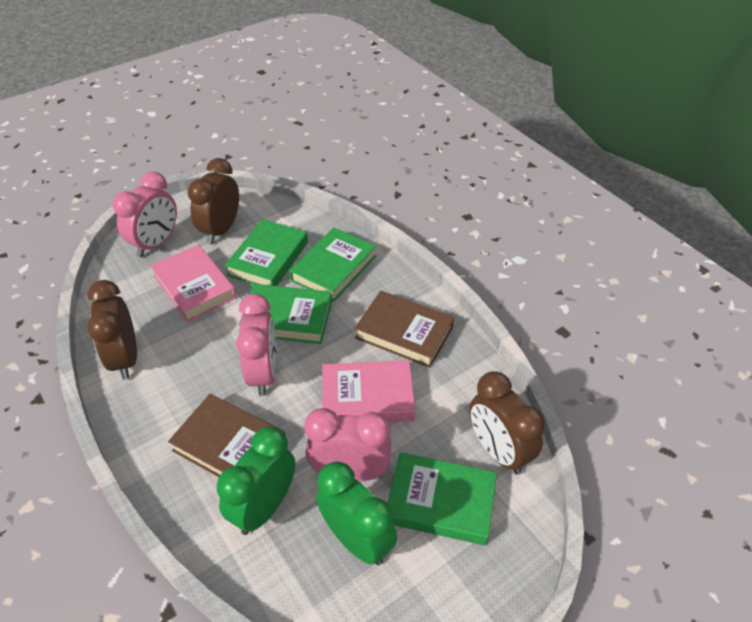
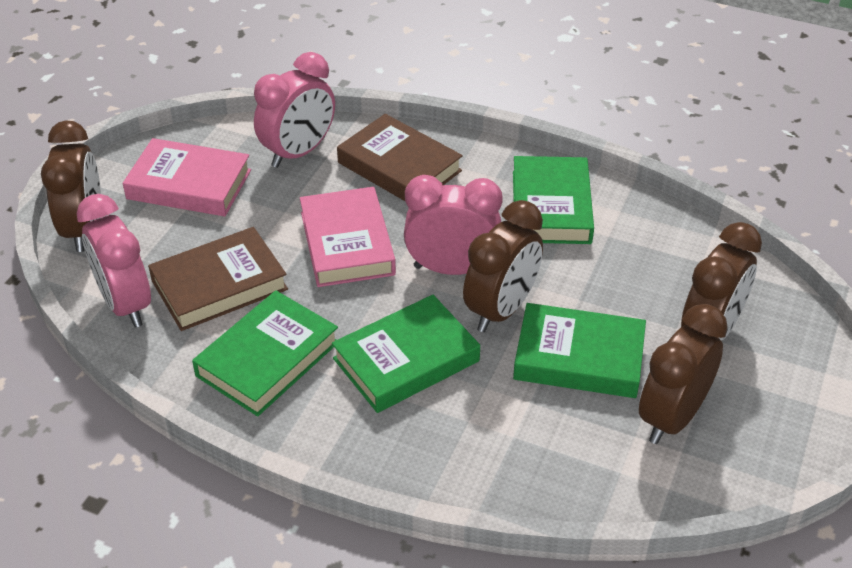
brown clock: [87,280,137,380] [187,158,239,244] [469,371,545,475] = 3 -> [41,120,101,252] [463,200,543,332] [639,304,728,444] [681,222,762,341] = 4
green clock: [217,427,295,535] [316,461,397,565] = 2 -> none = 0

